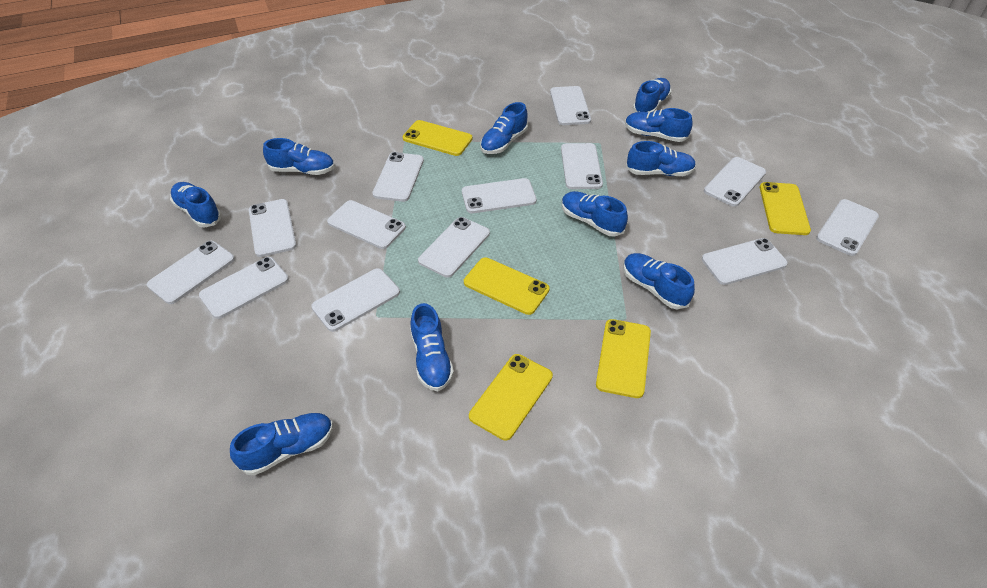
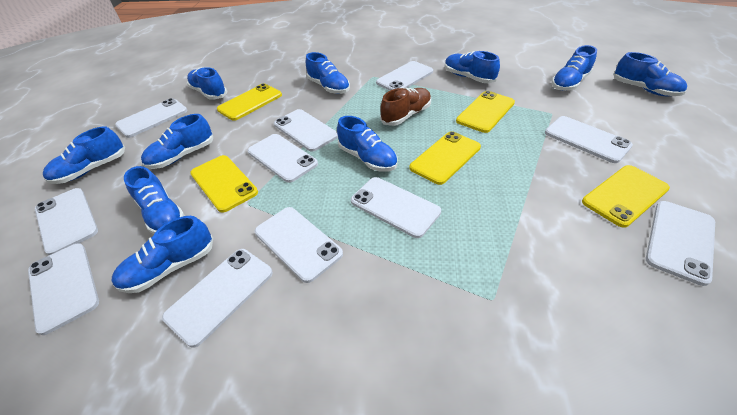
brown shoe: none = 0 -> [380,88,431,126] = 1
white phone: [147,241,235,304] [199,257,289,319] [249,199,296,257] [311,268,400,332] [327,200,406,249] [372,152,424,202] [418,217,490,278] [462,178,537,213] [550,86,591,125] [561,143,603,189] [702,238,788,285] [704,157,766,207] [816,199,879,256] = 13 -> [28,243,99,335] [35,188,98,255] [115,98,187,138] [162,249,273,348] [248,134,318,183] [255,207,343,283] [274,109,338,152] [351,177,441,238] [376,61,433,91] [545,116,633,163] [646,201,715,286] = 11

